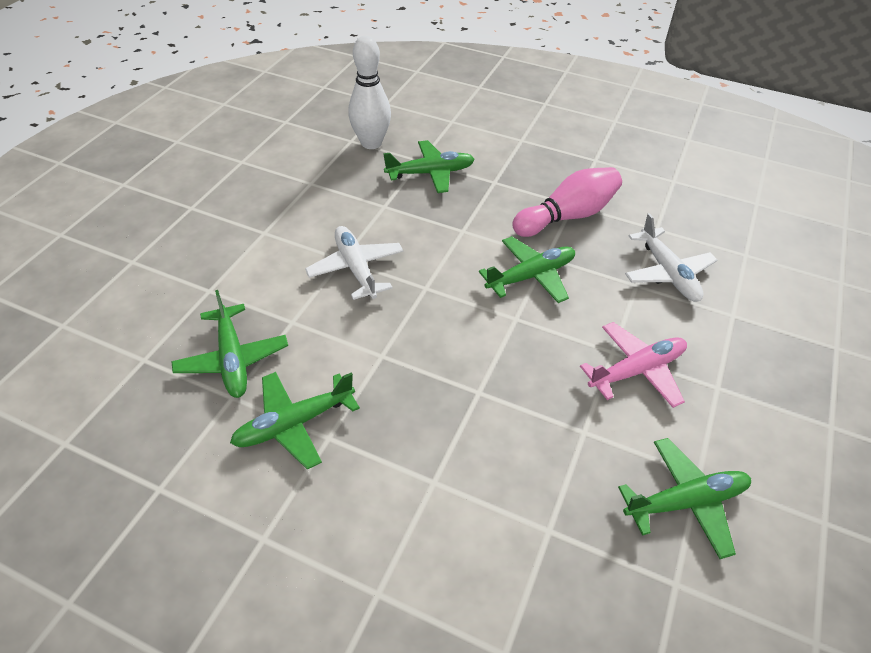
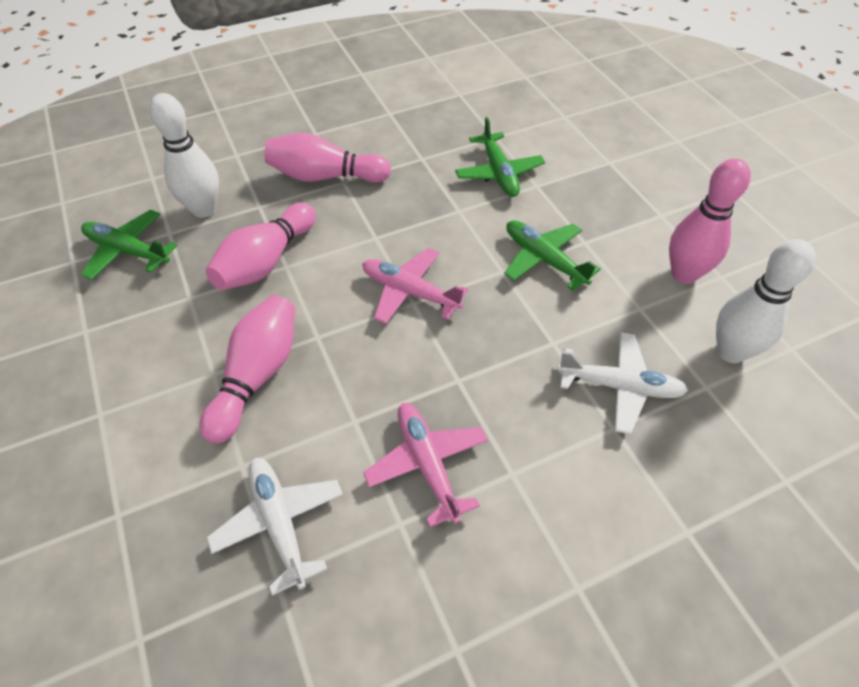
green plane: [171,290,288,398] [230,372,360,469] [383,140,475,193] [479,236,575,303] [618,438,751,559] = 5 -> [81,209,178,280] [455,117,545,197] [504,220,601,291] = 3
pink bowling pin: [512,167,622,237] = 1 -> [200,295,295,444] [205,203,316,290] [264,133,391,183] [669,158,751,284] = 4
pink plane: [580,322,687,408] = 1 -> [362,248,468,324] [363,403,488,527] = 2
white bowling pin: [348,36,391,149] = 1 -> [149,93,219,218] [716,239,816,363] = 2

